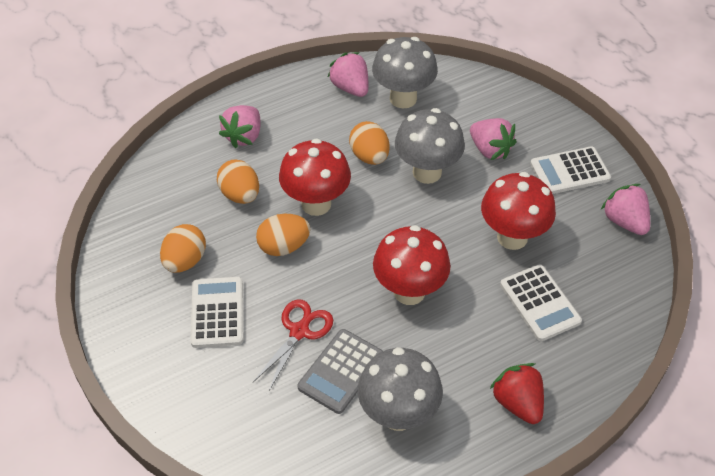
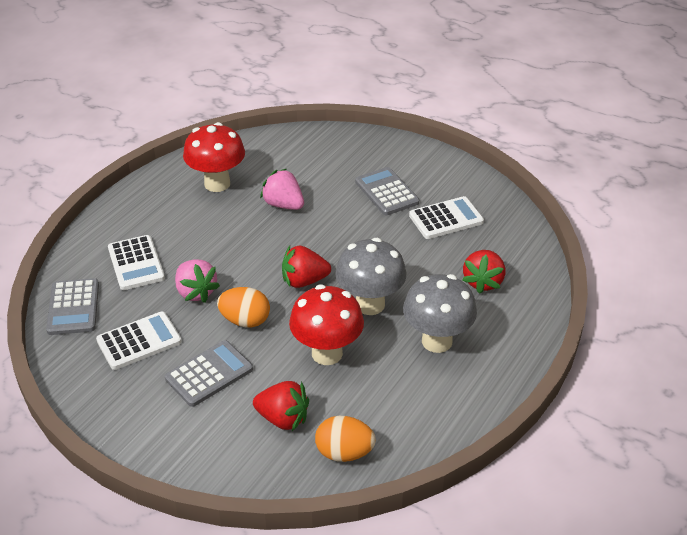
grey calculator: [298,329,383,414] = 1 -> [46,278,99,335] [165,340,253,407] [355,167,419,215] = 3
grey mushroom: [358,347,443,431] [372,37,438,109] [395,108,465,184] = 3 -> [335,238,406,315] [403,274,477,353] = 2
orange egg: [160,224,206,273] [217,160,259,204] [256,214,310,256] [349,121,390,165] = 4 -> [217,287,270,327] [315,416,376,462] = 2
pink strawberry: [219,105,261,148] [327,52,368,97] [470,118,517,160] [601,184,650,235] = 4 -> [175,259,220,303] [260,169,304,210] = 2
red mushroom: [279,139,351,216] [373,225,451,305] [481,172,556,250] = 3 -> [183,122,245,192] [289,284,364,365] = 2
red scissors: [253,299,333,391] = 1 -> none = 0
red strawberry: [490,363,544,424] = 1 -> [253,381,309,431] [282,246,331,288] [462,250,505,294] = 3

